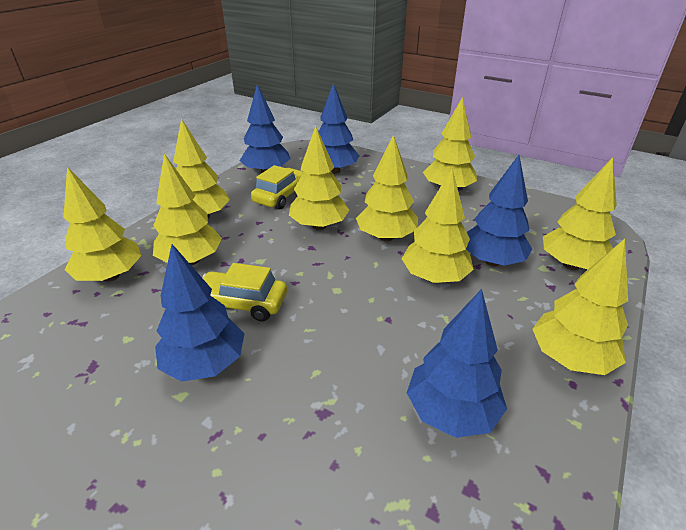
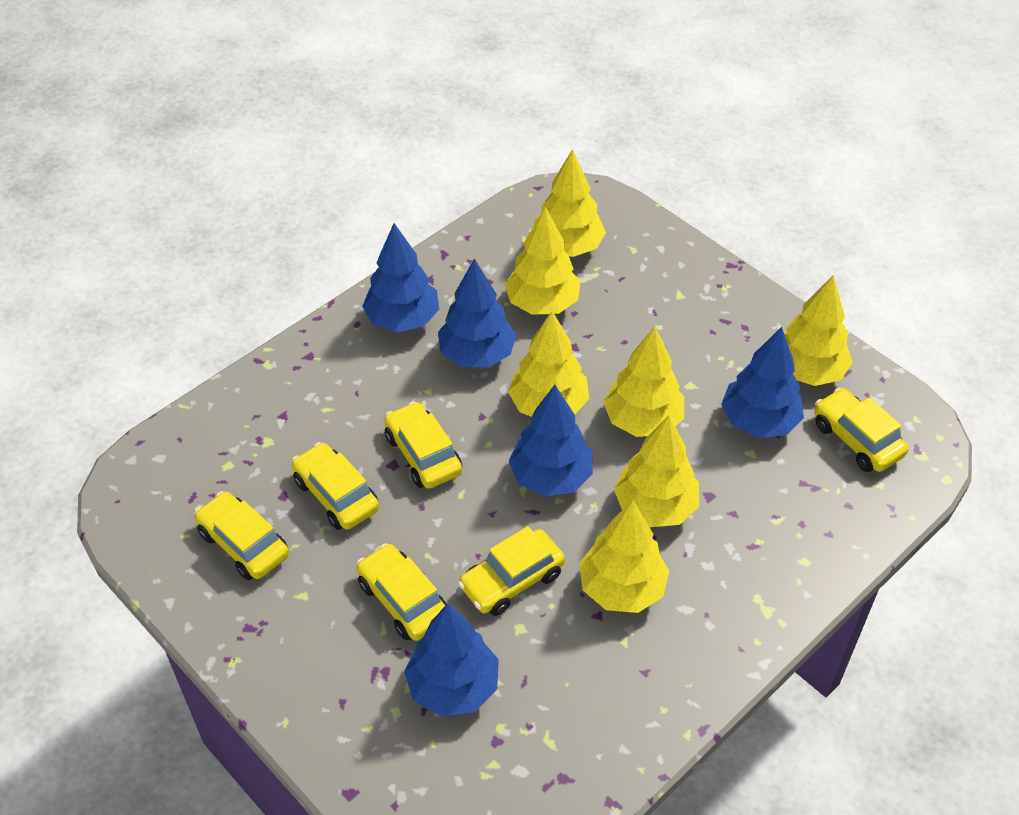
yellow car: [202,263,287,321] [251,165,304,209] = 2 -> [194,491,289,580] [292,442,379,530] [357,543,447,641] [384,401,462,489] [458,526,565,616] [814,388,909,472] = 6
yellow tree: [63,167,141,282] [153,154,222,265] [173,118,230,219] [289,126,350,230] [356,134,418,242] [402,168,474,283] [423,97,477,187] [532,239,628,375] [543,157,617,270] = 9 -> [505,207,581,315] [508,311,589,417] [534,149,606,257] [579,501,669,613] [603,326,684,437] [614,416,699,527] [784,275,853,386] = 7

